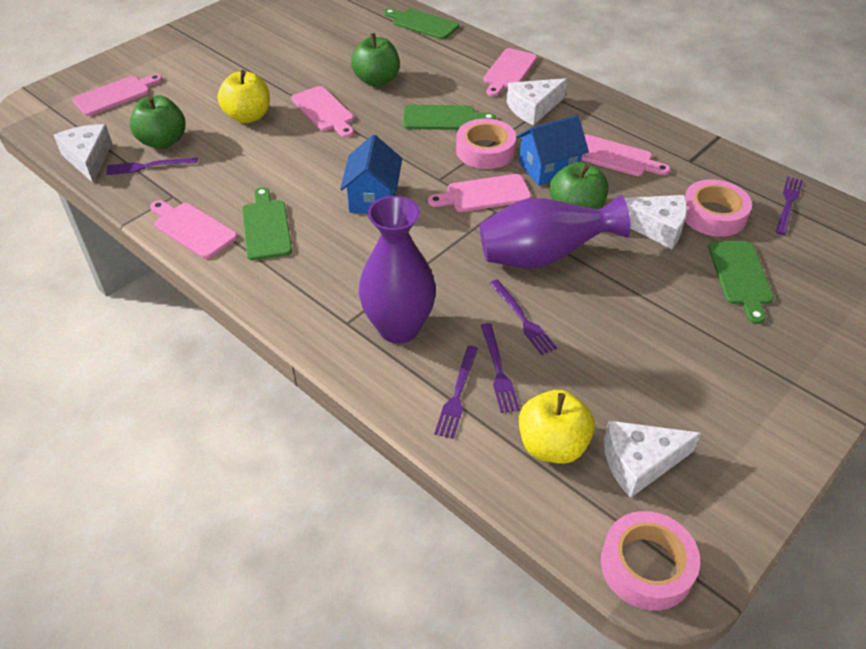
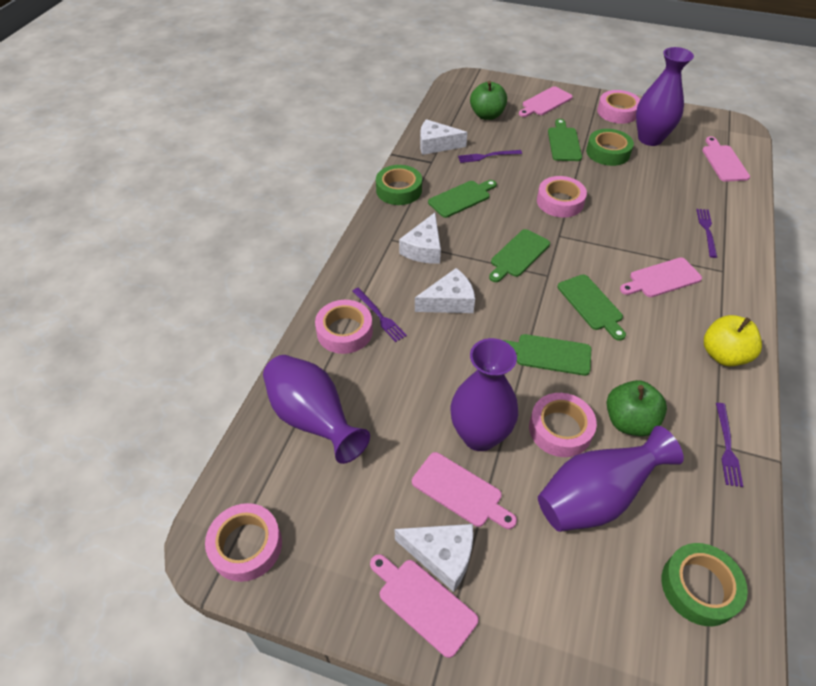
blue house: [340,135,402,214] [516,115,589,186] = 2 -> none = 0
green apple: [130,95,186,149] [351,33,400,86] [550,162,608,209] = 3 -> [470,81,507,120] [607,380,667,436] = 2
green cutting board: [242,187,292,260] [384,8,459,40] [403,105,496,130] [708,241,774,324] = 4 -> [428,180,497,218] [489,229,550,282] [503,334,591,376] [548,119,582,161] [558,274,626,341] = 5
green tape: none = 0 -> [376,165,422,205] [586,129,634,166] [662,543,748,626] = 3
pink cutting board: [72,74,163,116] [150,200,237,259] [291,86,354,138] [428,174,531,212] [483,48,537,97] [581,134,670,176] = 6 -> [370,554,478,658] [412,452,517,529] [519,86,573,117] [620,258,702,297] [702,136,750,182] = 5
pink tape: [456,118,516,169] [601,511,700,610] [685,179,752,237] = 3 -> [205,503,282,582] [315,300,373,354] [529,393,597,457] [537,176,587,217] [597,90,641,124] = 5
purple fork: [106,158,198,175] [434,346,478,439] [481,323,520,413] [490,279,557,355] [776,177,803,235] = 5 -> [352,288,407,342] [458,150,522,163] [696,209,717,258] [716,403,743,487] = 4
purple vase: [359,196,436,343] [480,195,630,269] = 2 -> [263,355,370,464] [451,338,518,451] [538,426,684,532] [636,47,694,146] = 4
yellow apple: [218,70,270,123] [519,390,595,464] = 2 -> [704,315,762,366] = 1

